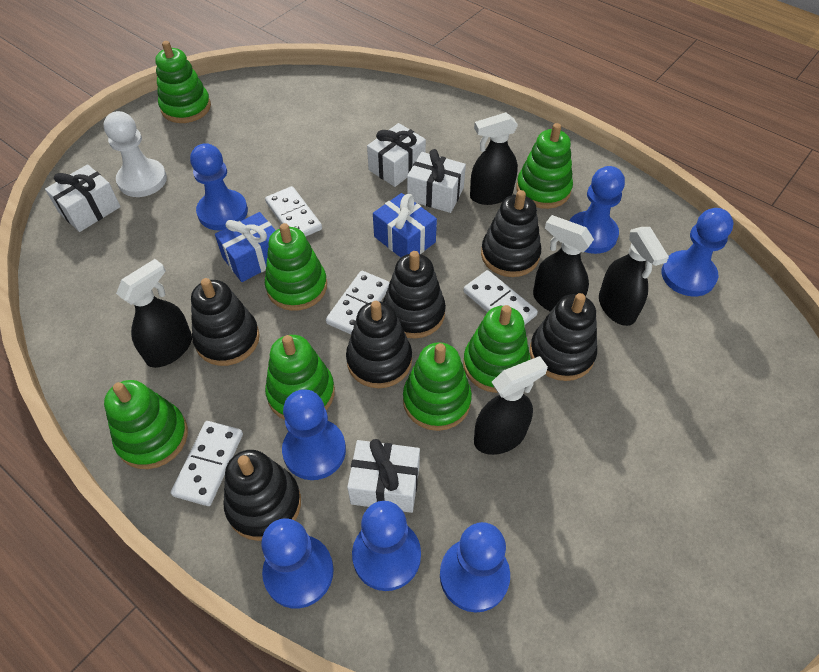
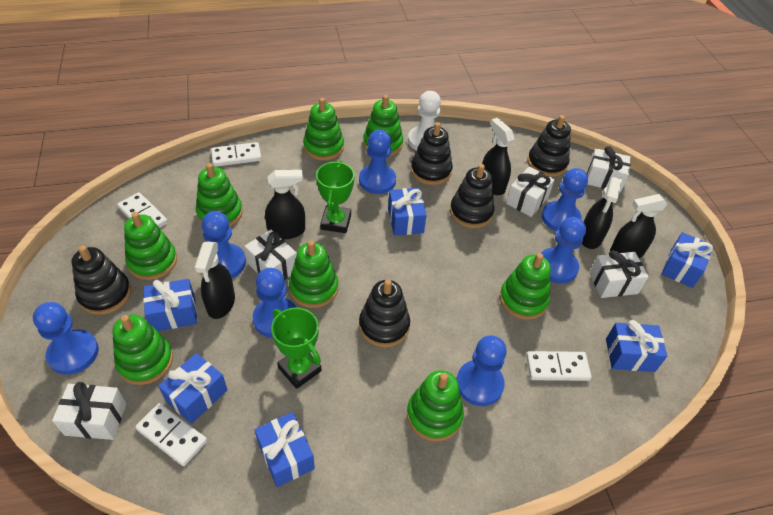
black stacking toy: [191,278,260,366] [223,450,301,541] [346,301,412,388] [383,251,446,338] [481,190,541,277] [530,293,597,381] = 6 -> [72,245,131,315] [359,279,410,347] [411,122,453,185] [450,164,494,228] [527,115,571,177] = 5
blue gift: [215,212,276,282] [373,193,437,257] = 2 -> [143,279,197,331] [158,353,227,424] [255,412,315,487] [388,188,427,236] [606,320,667,372] [662,232,714,288] = 6
green stacking toy: [104,380,188,469] [155,41,211,123] [265,223,327,311] [265,335,335,420] [403,342,472,431] [463,305,530,393] [516,123,573,209] = 7 -> [112,314,173,385] [124,212,177,280] [196,163,243,226] [289,240,338,308] [303,98,344,160] [363,95,403,156] [407,370,464,441] [500,253,551,320] = 8
green trophy: none = 0 -> [271,308,322,389] [316,161,355,233] = 2
white gift: [45,164,121,232] [347,439,420,513] [367,123,426,187] [407,149,466,213] = 4 -> [52,382,127,440] [244,230,297,280] [506,166,555,217] [587,146,631,192] [589,250,649,298] = 5

